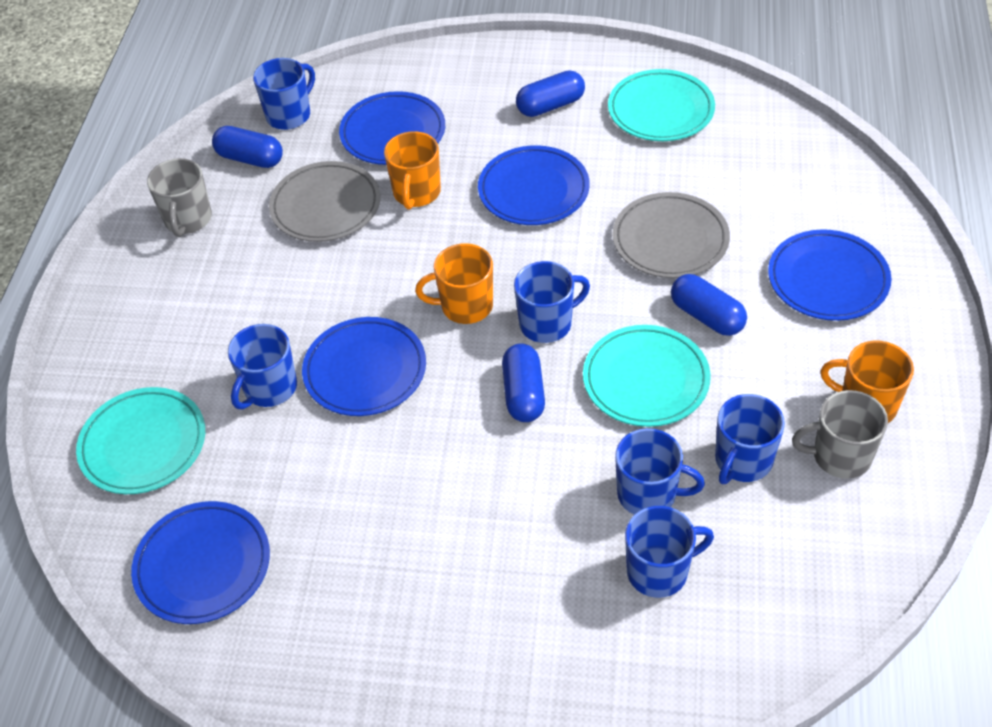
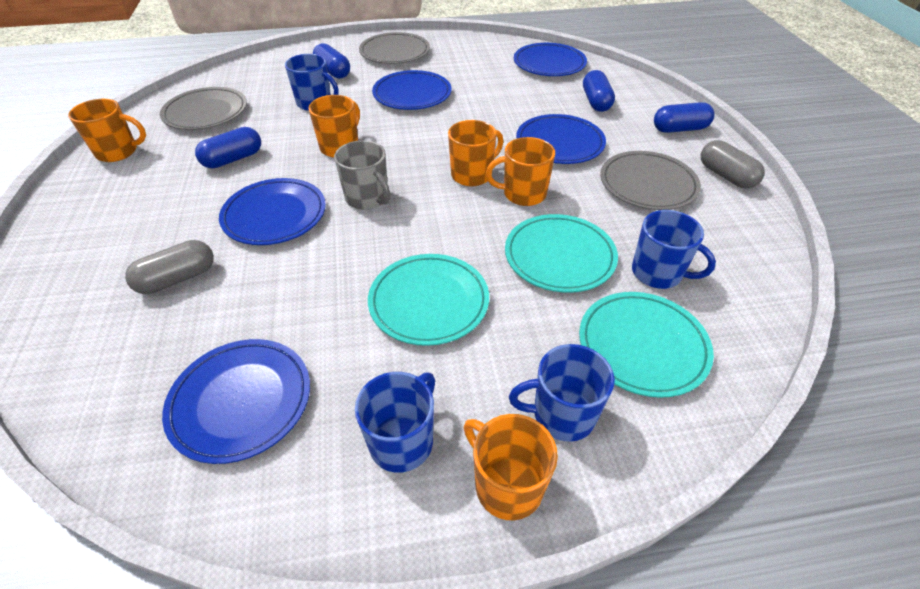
blue mug: [228,324,297,410] [253,58,315,130] [514,261,590,343] [615,428,705,514] [625,506,714,598] [715,394,785,484] = 6 -> [285,54,339,111] [355,372,435,473] [509,344,615,442] [632,210,716,289] = 4
grey capsule: none = 0 -> [125,240,214,294] [701,140,765,189] = 2
grey mug: [147,158,212,237] [792,390,888,479] = 2 -> [334,140,391,210] = 1
grey plate: [269,161,380,242] [612,192,730,278] = 2 -> [160,87,247,130] [359,32,430,64] [600,151,701,210] = 3
orange mug: [384,131,441,210] [415,243,493,324] [821,341,914,423] = 3 -> [68,99,146,162] [308,95,360,158] [448,120,503,186] [464,414,558,520] [486,137,555,206] = 5

